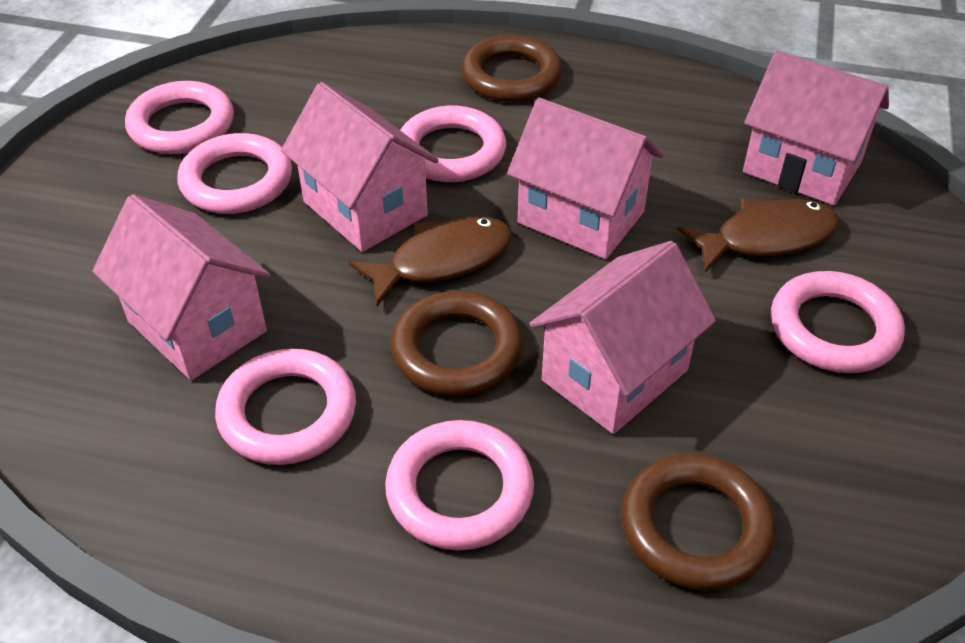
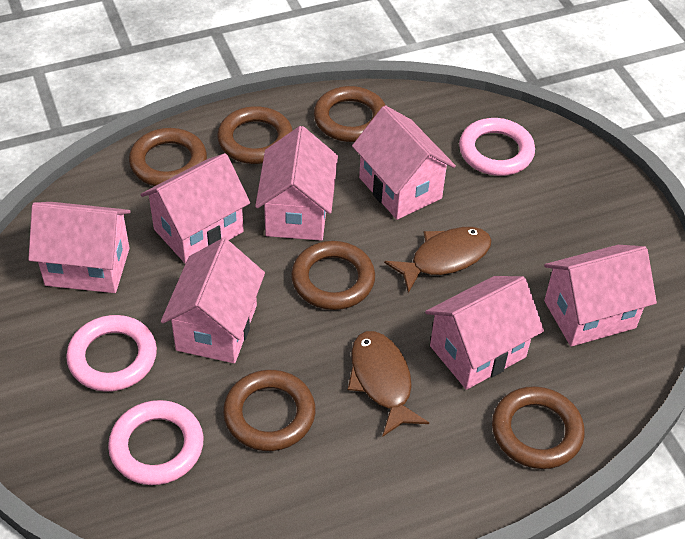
brown ring: [391,291,523,396] [461,35,562,102] [622,453,776,591] = 3 -> [129,128,207,186] [217,106,293,164] [223,370,316,451] [291,241,375,310] [314,86,385,142] [492,386,585,469] = 6
pink house: [92,194,271,380] [281,82,439,252] [507,98,664,259] [529,241,716,434] [743,51,889,205] = 5 -> [28,202,131,293] [141,153,250,264] [161,238,265,363] [255,126,338,241] [352,105,456,220] [425,276,544,390] [544,245,657,347] = 7
pink ring: [125,81,234,154] [178,133,292,214] [215,349,356,465] [385,420,534,550] [400,106,506,182] [771,271,905,373] = 6 -> [66,315,157,392] [108,400,204,485] [459,118,535,176] = 3

